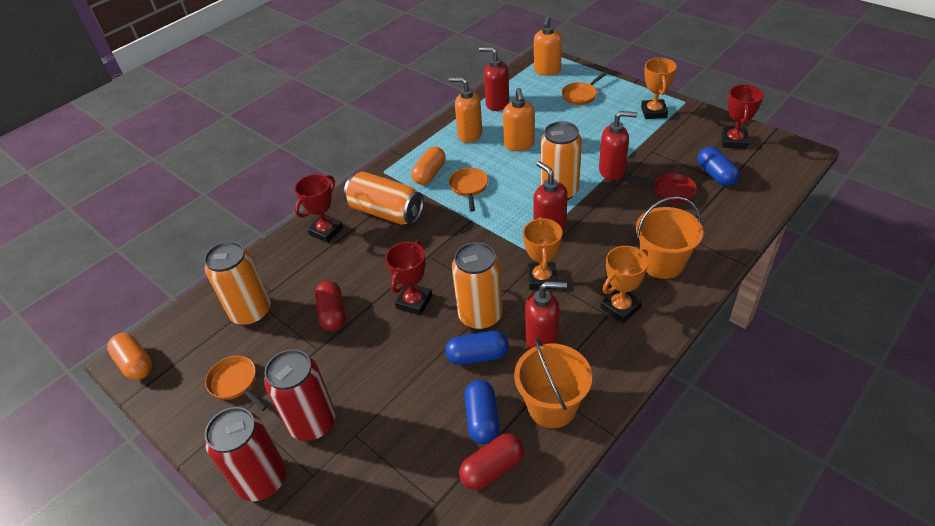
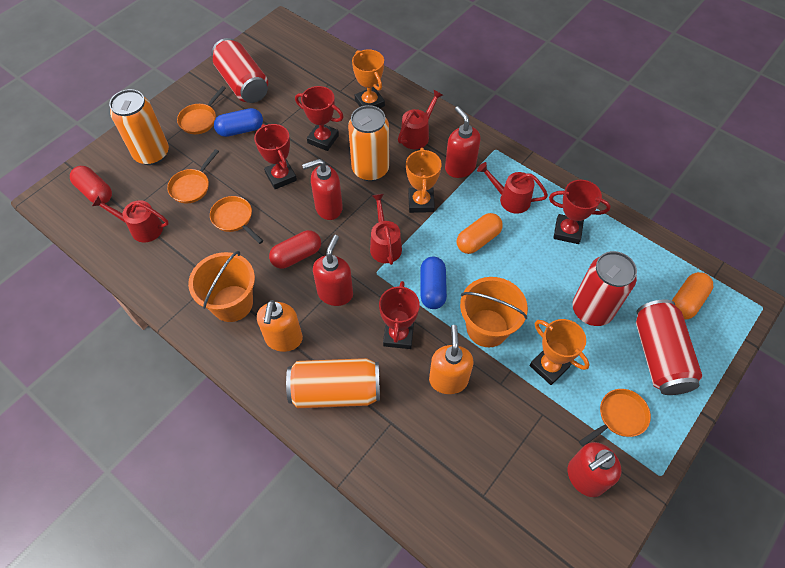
blue capsule: [445,331,509,365] [464,380,500,444] [697,147,739,186] = 3 -> [214,108,263,137] [420,256,447,309] = 2
orange can: [204,241,271,326] [344,172,424,225] [452,242,502,330] [541,121,582,200] = 4 -> [109,89,169,165] [286,358,380,408] [348,105,389,181] = 3
orange pan: [205,356,268,411] [449,168,488,212] [562,71,608,105] = 3 -> [167,149,219,204] [177,86,226,134] [210,196,263,244] [579,389,651,447] = 4
orange soap dispenser: [449,77,482,143] [503,88,535,151] [534,16,562,76] = 3 -> [257,300,303,352] [429,325,474,394] = 2
red can: [205,407,286,501] [264,349,336,441] = 2 -> [211,38,268,103] [572,251,637,326] [636,299,702,395] = 3
red pan: [625,173,697,203] = 1 -> none = 0
red trophy: [295,174,343,243] [385,241,432,315] [722,84,764,149] = 3 -> [254,124,297,189] [295,86,344,151] [379,281,420,349] [549,180,611,244] = 4
red watering can: none = 0 -> [92,196,169,243] [370,194,402,265] [398,90,443,149] [477,162,548,214] = 4

